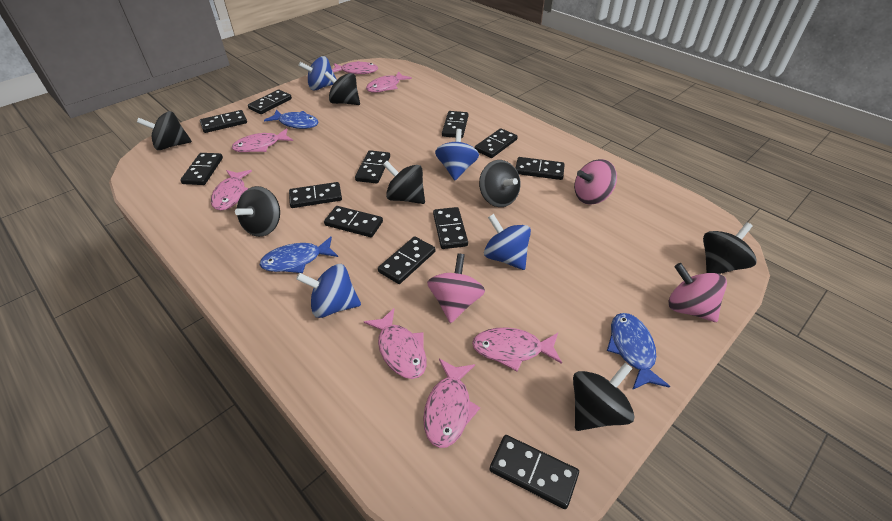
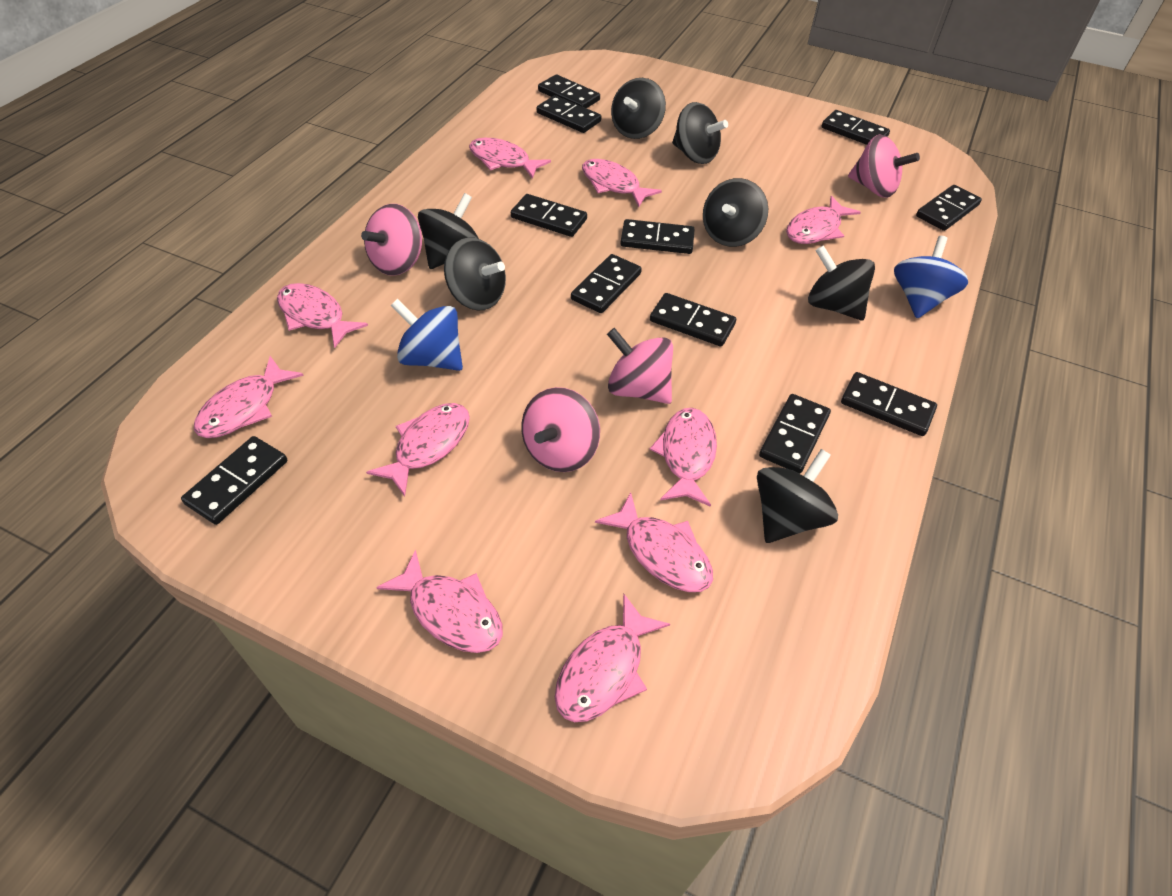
black domino: [180,153,223,185] [200,110,247,133] [248,90,292,114] [289,182,342,208] [324,206,383,237] [355,150,390,184] [378,236,435,284] [433,207,468,249] [442,111,468,138] [475,128,518,158] [489,435,579,509] [515,157,565,180] = 12 -> [181,436,287,525] [511,194,587,237] [537,95,601,133] [538,74,600,108] [571,254,642,313] [620,219,695,254] [650,293,736,346] [759,394,831,474] [822,110,890,145] [841,372,937,436] [916,185,982,231] = 11
blue fish: [260,237,338,273] [264,109,318,129] [607,313,670,390] = 3 -> none = 0
blue spinning top: [296,264,361,318] [298,56,337,91] [435,129,479,180] [484,214,531,270] = 4 -> [390,299,463,371] [894,236,968,318] = 2
pink fish: [211,170,252,211] [232,128,293,152] [332,61,378,74] [364,308,427,379] [366,71,412,93] [423,359,480,448] [472,327,562,371] = 7 -> [194,356,304,438] [277,283,368,348] [366,403,470,497] [376,549,503,653] [469,138,551,179] [555,594,670,722] [582,159,662,207] [595,492,713,592] [650,408,717,507] [786,196,861,244] = 10
pink spinning top: [427,253,485,323] [574,159,617,205] [668,263,727,322] = 3 -> [361,204,422,276] [521,387,600,472] [607,328,673,404] [848,135,920,198] = 4

